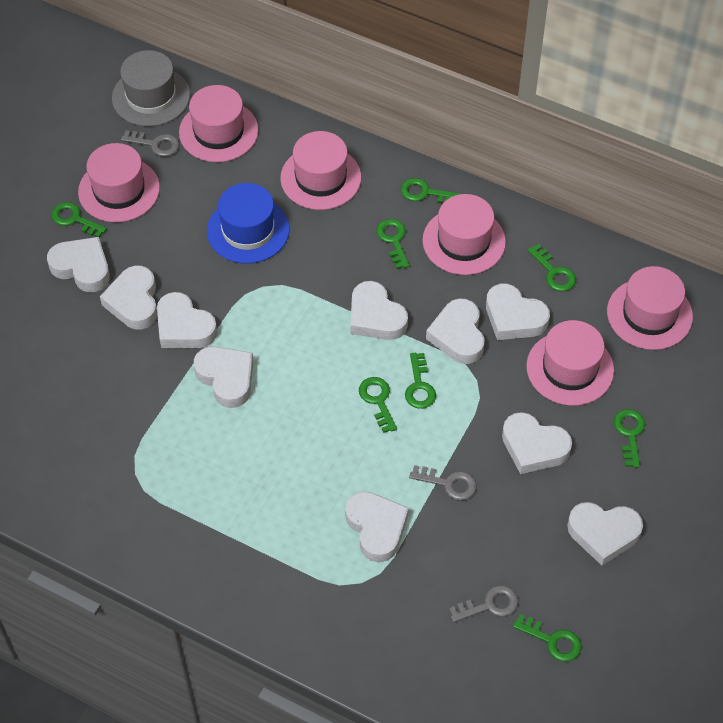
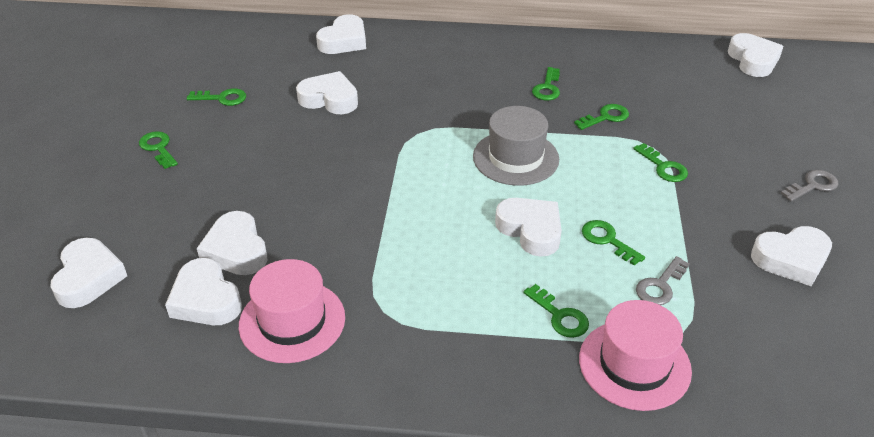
blue hat: [207,183,290,264] = 1 -> none = 0
green key: [51,202,107,237] [359,377,397,433] [376,219,409,269] [401,178,461,203] [405,353,436,409] [513,614,582,662] [528,244,576,292] [614,409,645,468] = 8 -> [139,131,178,169] [187,88,246,106] [523,284,589,338] [532,67,560,100] [574,104,629,130] [582,220,645,266] [633,143,688,182] = 7
grey key: [121,130,179,157] [409,465,477,500] [449,585,518,622] = 3 -> [636,256,690,305] [781,170,838,202] = 2
pink hat: [78,143,160,222] [179,85,259,162] [280,131,361,210] [423,194,506,275] [526,320,614,406] [607,266,693,350] = 6 -> [239,259,345,363] [579,300,692,411] = 2
white heart: [47,237,110,292] [100,265,157,330] [157,292,217,348] [194,346,253,408] [345,491,409,562] [350,281,408,340] [426,299,485,364] [486,284,550,340] [502,412,572,474] [567,502,643,565] = 10 -> [51,238,127,308] [165,258,242,325] [197,211,267,275] [296,71,358,114] [316,14,366,54] [495,198,562,257] [728,33,783,77] [751,226,832,286] = 8

